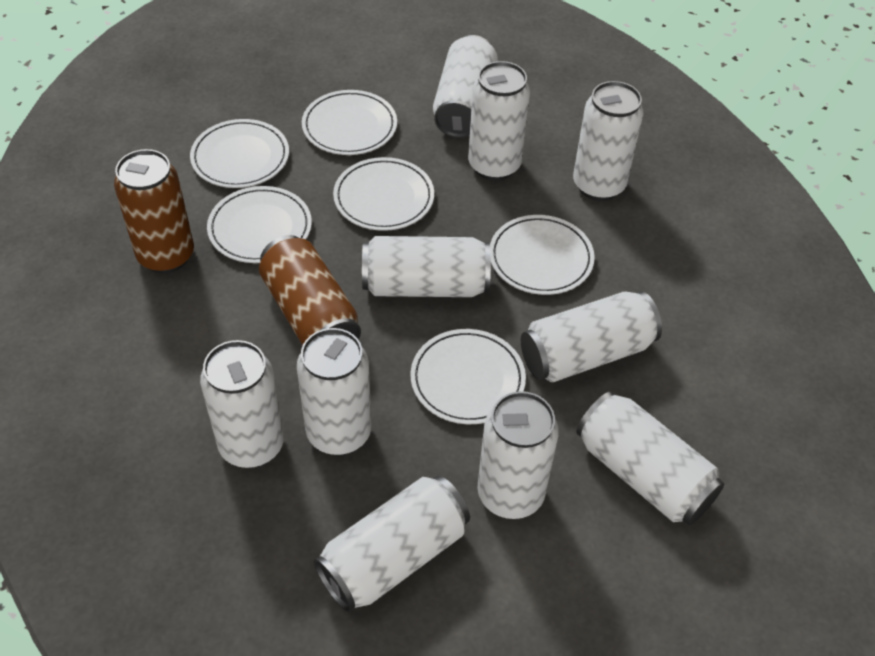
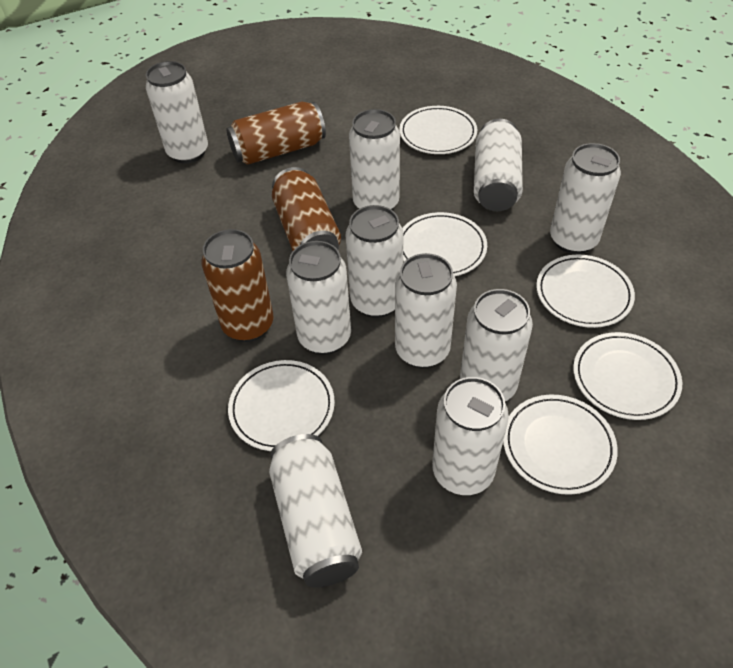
brown can: [114,149,194,273] [259,235,361,345] = 2 -> [201,229,273,342] [226,101,326,165] [272,167,341,251] = 3

